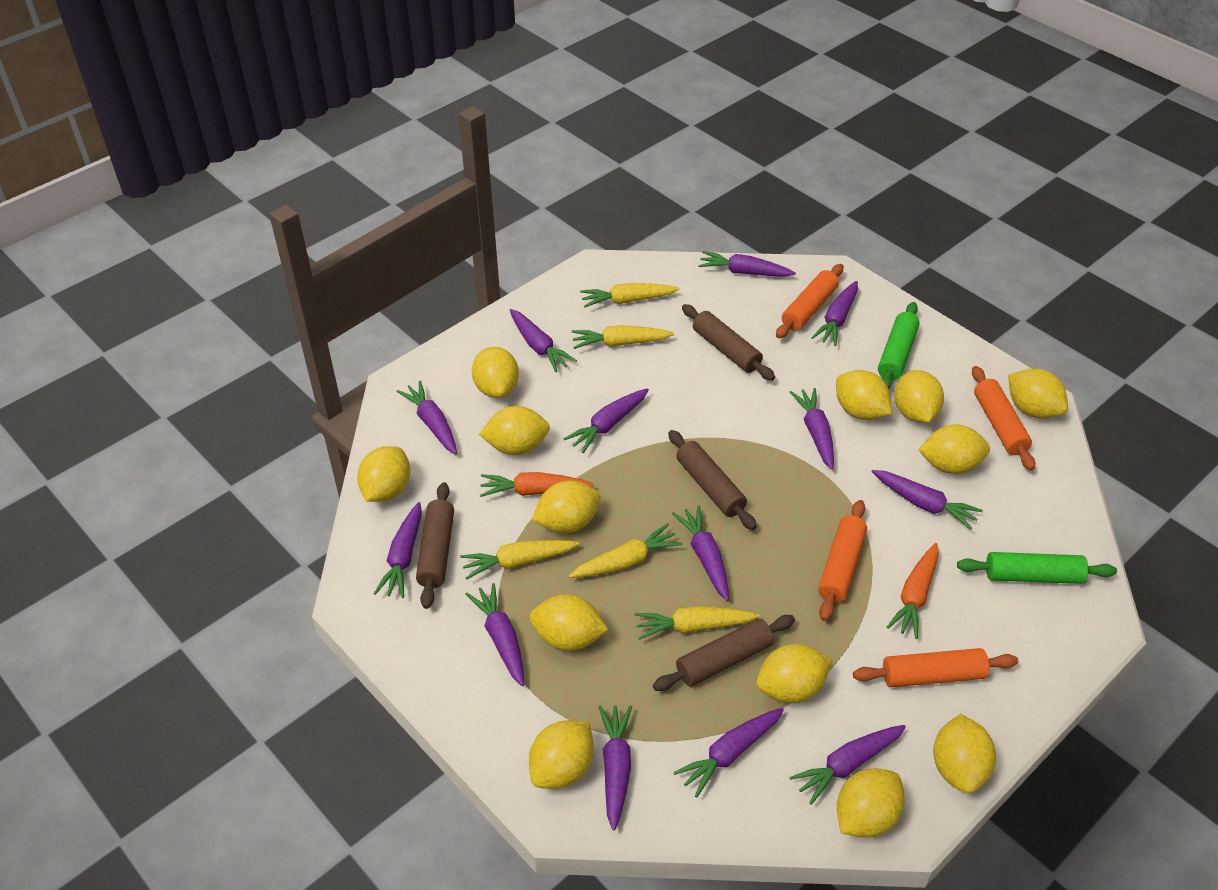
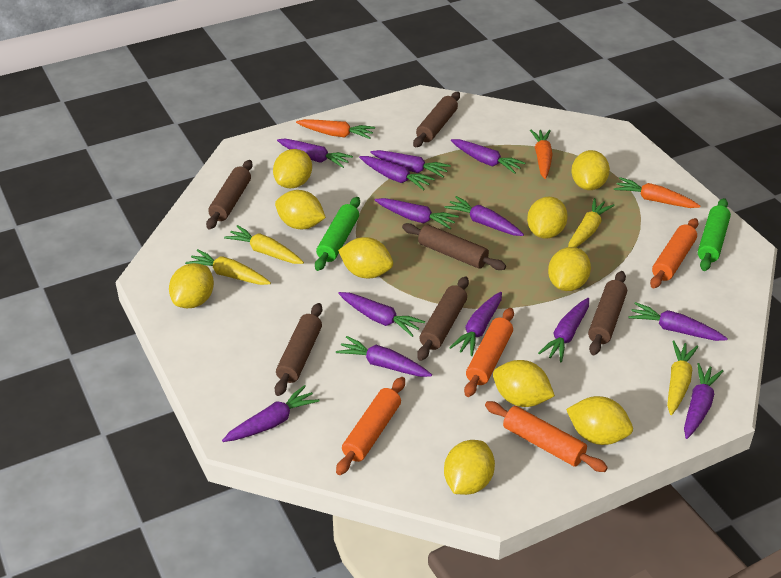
brown rolling pin: [416,482,454,609] [653,615,795,691] [668,430,757,530] [682,304,775,381] = 4 -> [206,160,253,229] [275,303,322,396] [402,223,506,270] [413,92,460,147] [417,276,469,361] [588,271,627,355] = 6
orange carrot: [480,472,594,497] [886,543,939,639] = 2 -> [296,119,375,139] [530,130,553,179] [614,177,700,208] = 3
yellow carrot: [460,540,580,580] [569,523,682,578] [572,325,674,349] [580,283,679,308] [635,606,760,640] = 5 -> [185,249,271,285] [224,225,304,264] [568,198,615,247] [667,341,698,415] = 4
yellow lemon: [357,446,410,502] [472,347,519,398] [479,406,550,455] [529,594,608,651] [529,720,594,789] [532,481,601,533] [756,644,833,703] [836,370,892,420] [837,768,905,837] [894,370,944,423] [918,424,990,474] [933,714,996,794] [1008,368,1068,419] = 13 -> [169,263,214,308] [273,149,312,189] [275,190,326,229] [338,237,393,278] [444,440,495,495] [493,360,555,407] [527,197,568,239] [548,247,591,291] [566,396,633,445] [571,150,610,190] = 10

